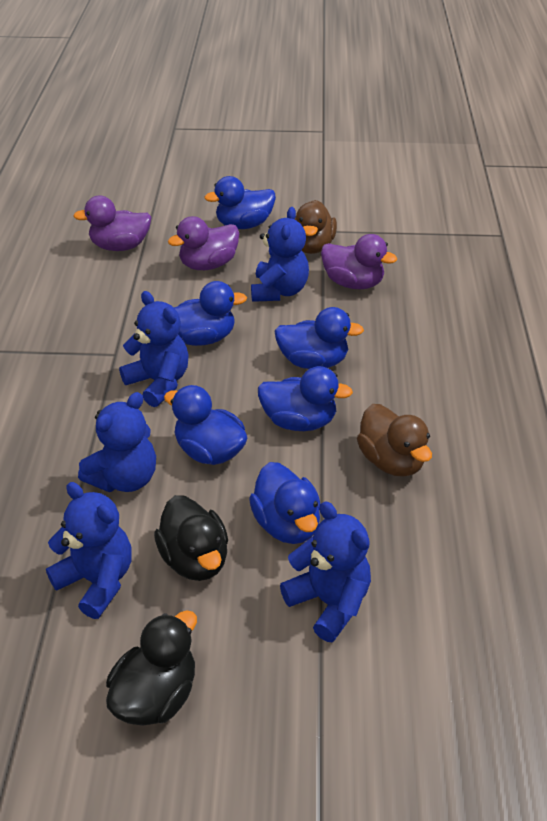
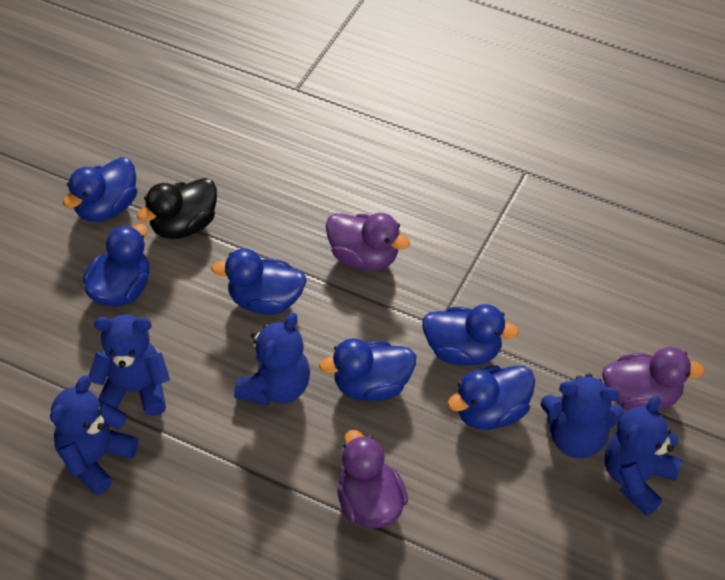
black duck: [106,610,197,726] [154,495,228,581] = 2 -> [137,178,217,239] = 1
brown duck: [295,200,337,254] [357,404,432,477] = 2 -> none = 0

